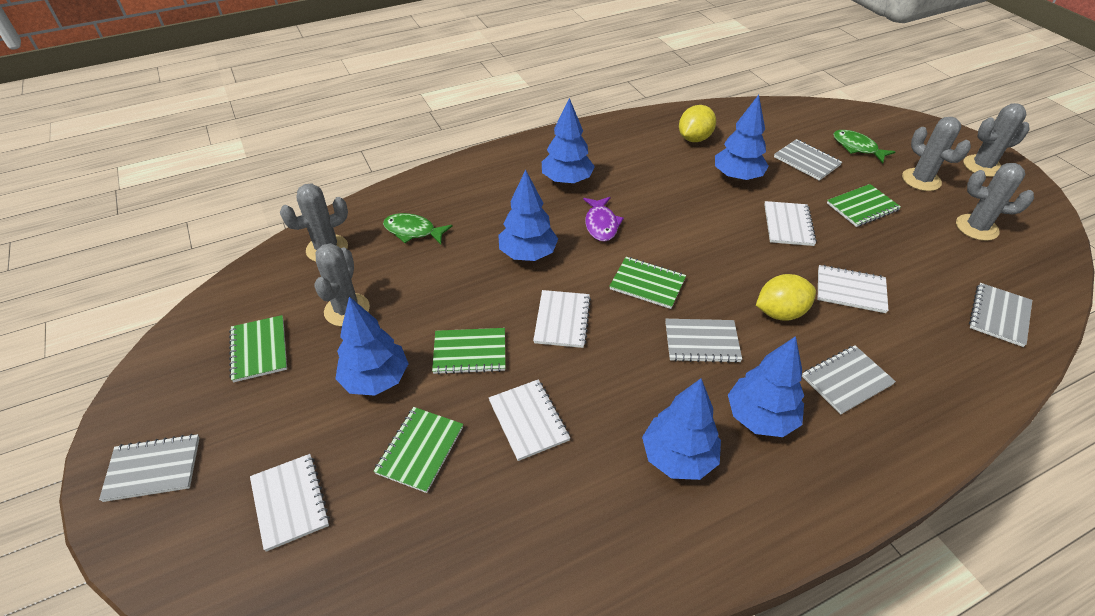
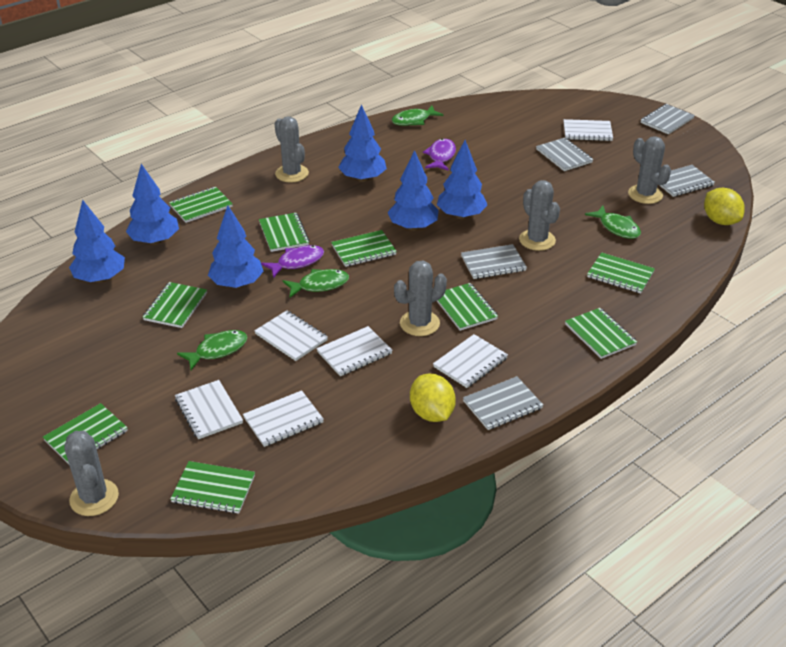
green fish: [383,213,453,244] [833,130,895,163] = 2 -> [177,330,248,370] [283,269,349,298] [392,106,444,126] [585,206,641,239] = 4
green notebook: [229,315,287,382] [374,407,463,493] [432,328,506,375] [609,257,686,309] [827,184,901,227] = 5 -> [43,403,128,464] [143,282,207,328] [169,187,233,223] [170,461,255,514] [259,213,310,252] [331,230,397,267] [437,283,498,331] [565,308,637,359] [587,252,655,293] = 9
purple fish: [583,197,624,242] = 1 -> [261,245,324,278] [423,139,456,171] = 2
white notebook: [250,454,330,552] [489,379,570,461] [533,290,591,348] [764,201,817,246] [818,265,889,313] = 5 -> [175,380,243,439] [243,390,324,447] [254,310,328,361] [317,326,393,376] [433,334,508,388] [564,119,613,141] = 6

